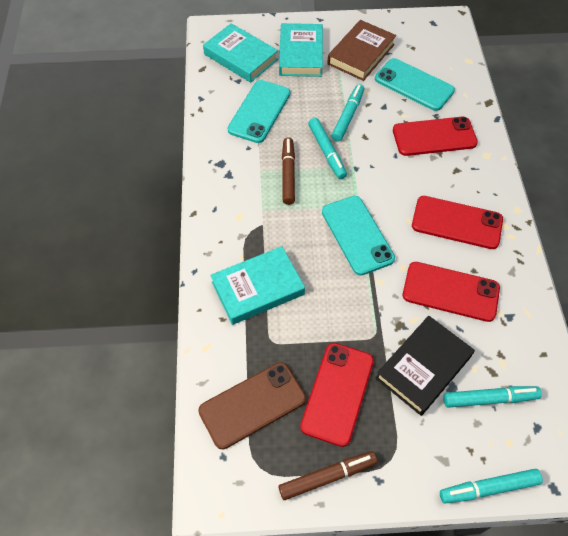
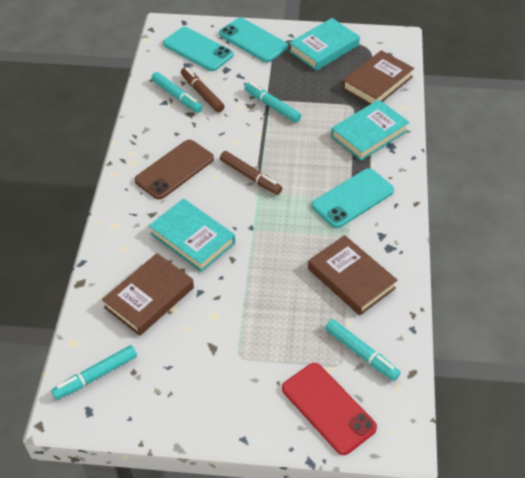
black book: [376,316,475,416] = 1 -> none = 0
brown book: [327,20,396,81] = 1 -> [102,253,194,336] [308,235,398,315] [342,50,414,105] = 3
red phone: [300,343,374,447] [393,117,478,156] [403,262,500,322] [412,196,503,249] = 4 -> [282,363,377,455] = 1

